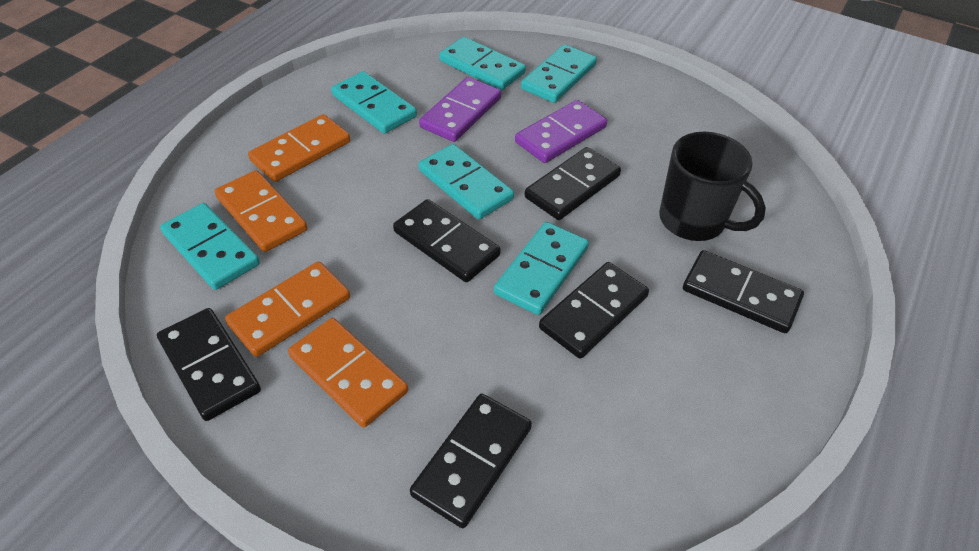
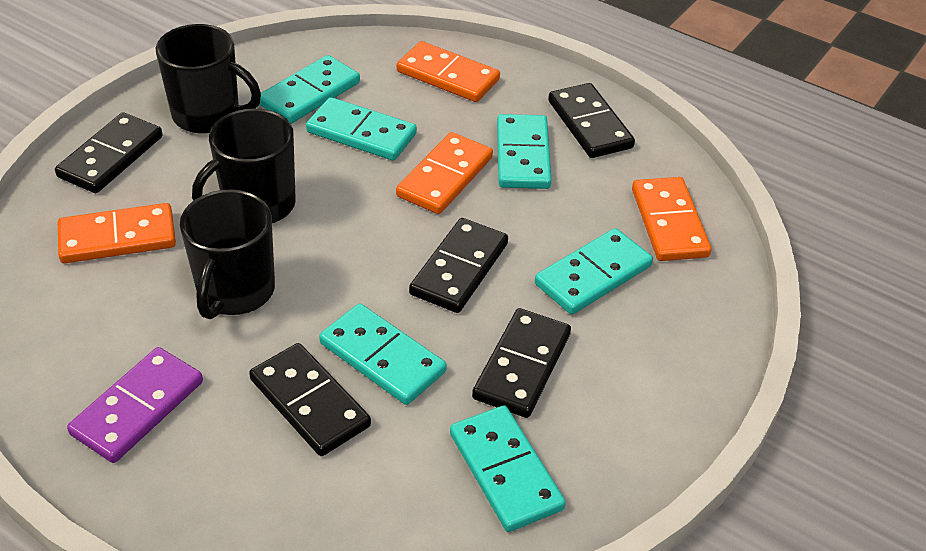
black domino: [157,308,261,421] [393,199,501,282] [410,394,532,528] [525,147,621,220] [539,262,649,359] [683,250,804,333] = 6 -> [55,112,163,193] [249,343,371,456] [409,218,508,313] [472,308,571,418] [548,83,635,158] = 5
black mug: [659,132,766,241] = 1 -> [156,24,261,134] [180,189,275,319] [192,108,296,223] = 3
purple domino: [419,77,501,142] [515,100,607,163] = 2 -> [67,347,203,463] = 1

